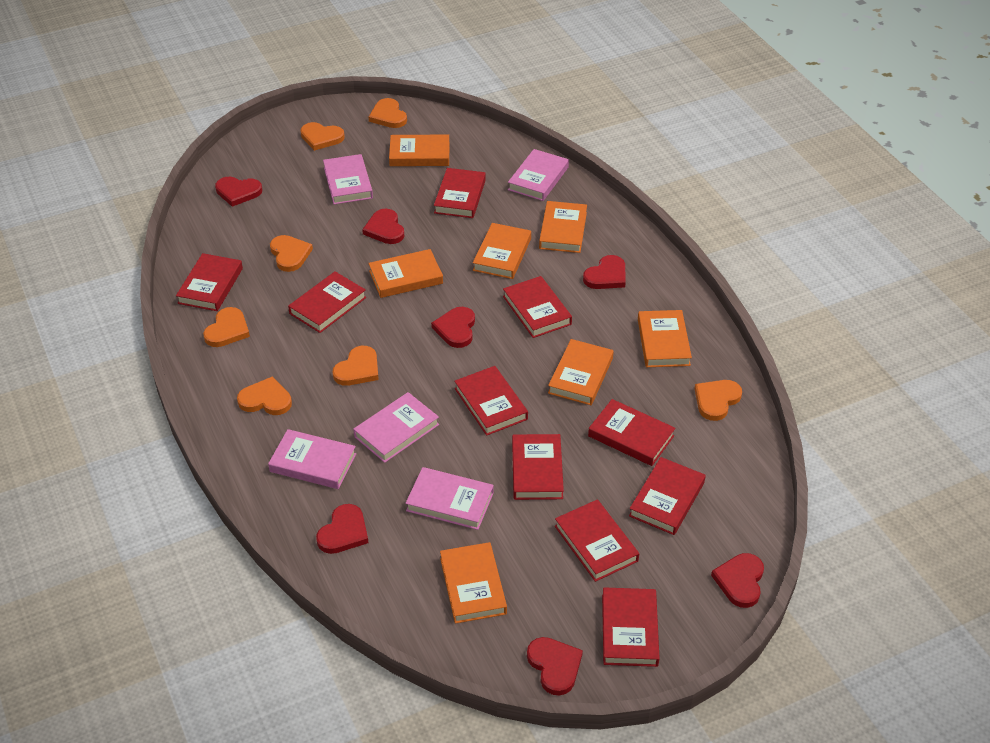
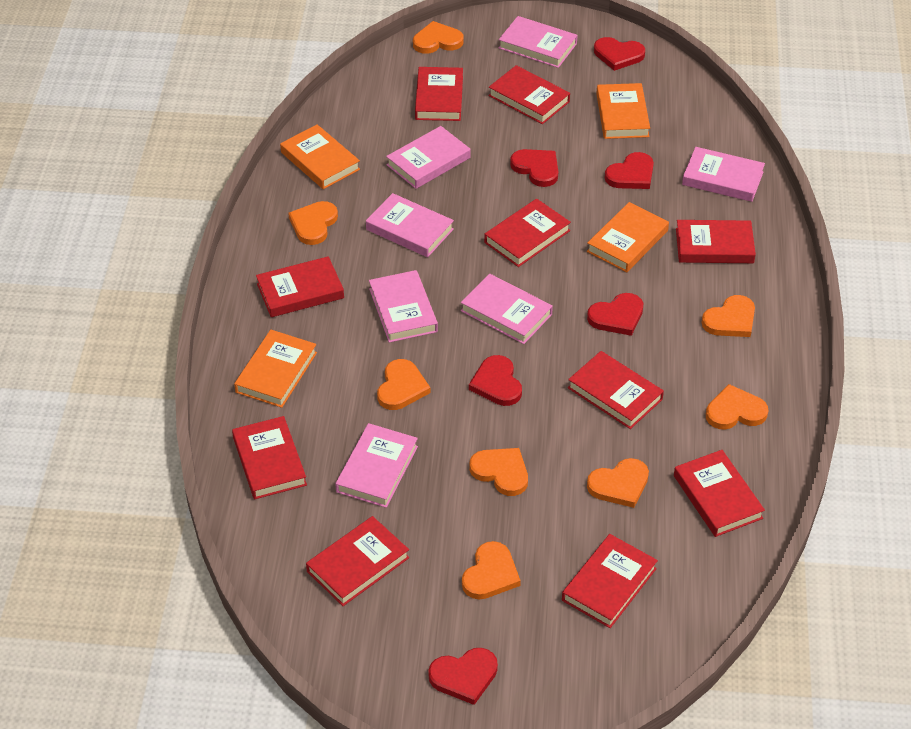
orange book: [368,249,443,298] [389,135,450,166] [440,542,507,624] [473,223,531,279] [539,201,587,253] [548,339,614,405] [638,310,692,367] = 7 -> [234,330,317,408] [280,124,360,189] [587,202,669,272] [596,83,650,139] = 4
orange heart: [203,307,250,347] [237,377,292,415] [270,235,313,272] [300,122,345,151] [332,346,379,386] [369,98,407,128] [694,380,742,421] = 7 -> [288,201,338,245] [377,359,431,410] [413,21,463,54] [462,541,521,599] [469,448,528,496] [587,458,649,508] [702,295,755,337] [706,384,768,430] = 8
pink book: [268,429,356,489] [323,154,373,204] [353,392,439,463] [406,467,494,530] [508,149,569,201] = 5 -> [335,423,418,508] [366,193,454,257] [369,270,438,343] [386,126,471,189] [461,274,553,344] [499,16,577,68] [682,147,765,202] = 7
red heart: [215,177,262,207] [316,504,369,554] [362,209,404,244] [431,307,475,348] [527,637,583,695] [583,255,626,289] [711,553,764,608] = 7 -> [428,648,498,705] [469,355,522,406] [510,149,558,187] [587,293,644,336] [594,37,645,71] [605,152,654,189] = 6

